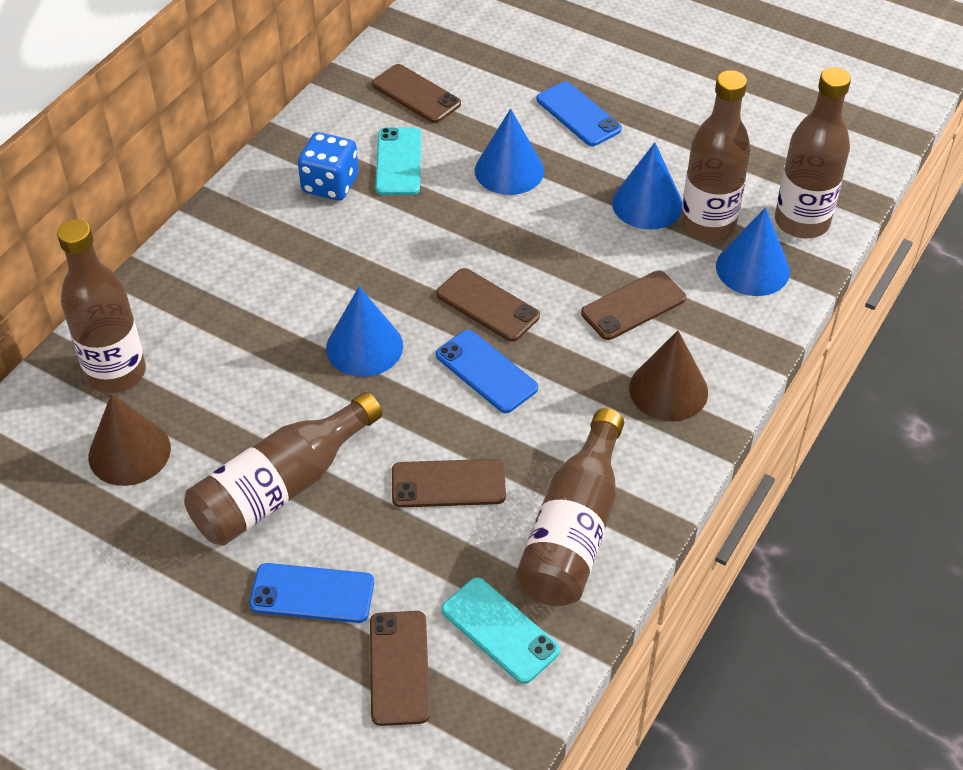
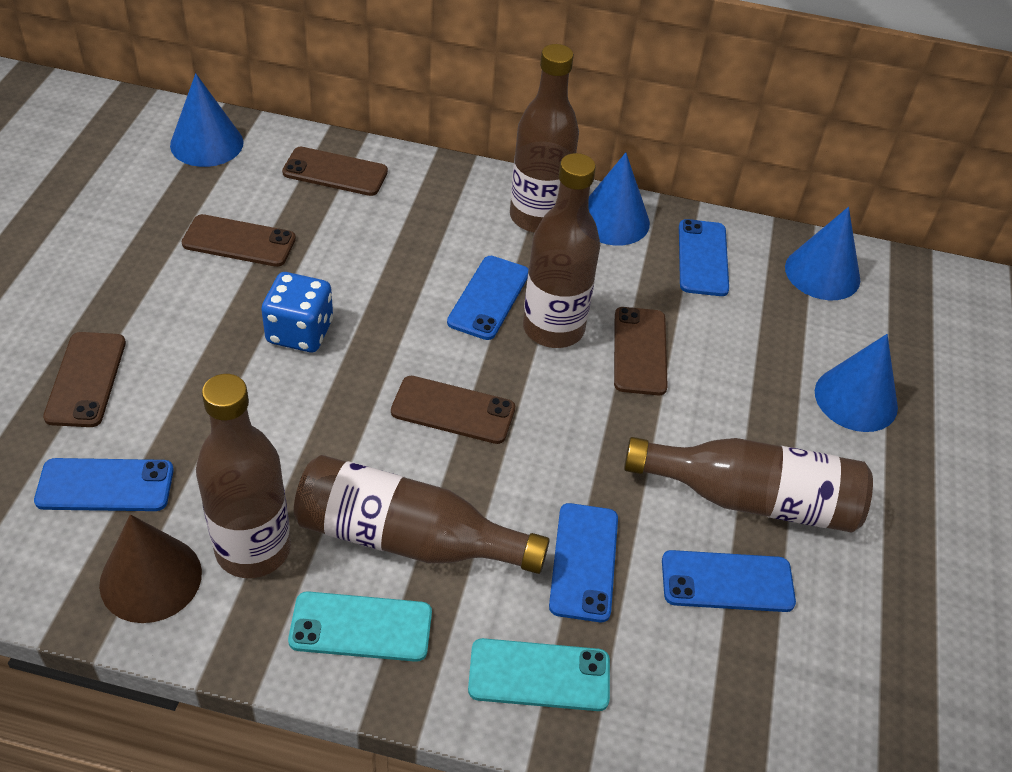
blue phone: [249,563,374,623] [436,330,538,413] [537,82,622,146] = 3 -> [34,458,174,511] [447,256,528,340] [549,503,618,622] [662,550,796,612] [679,219,729,296] = 5
brown cone: [89,393,171,486] [629,330,708,422] = 2 -> [99,514,202,623] = 1

